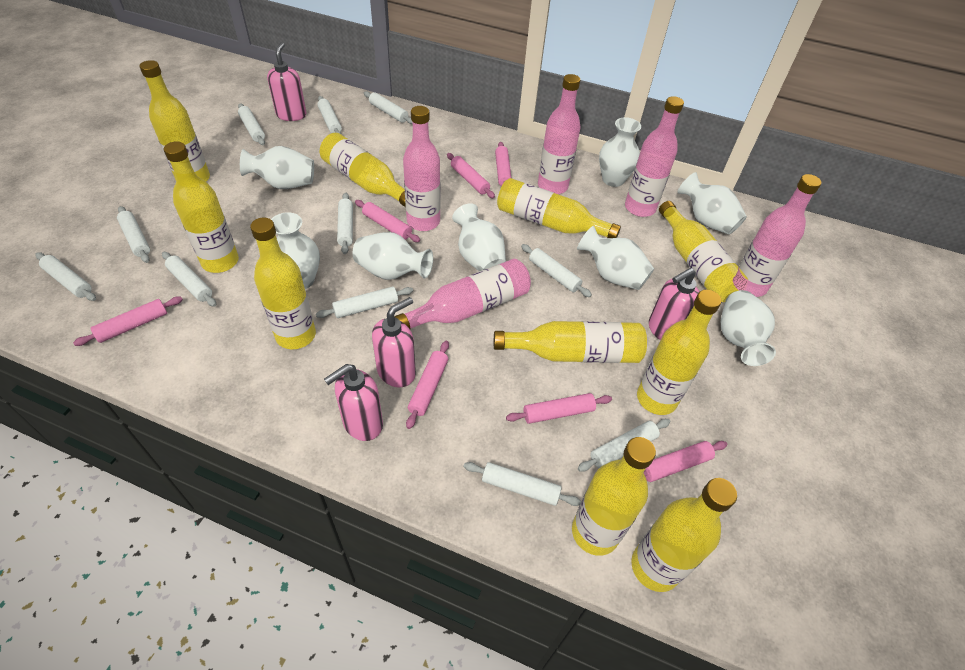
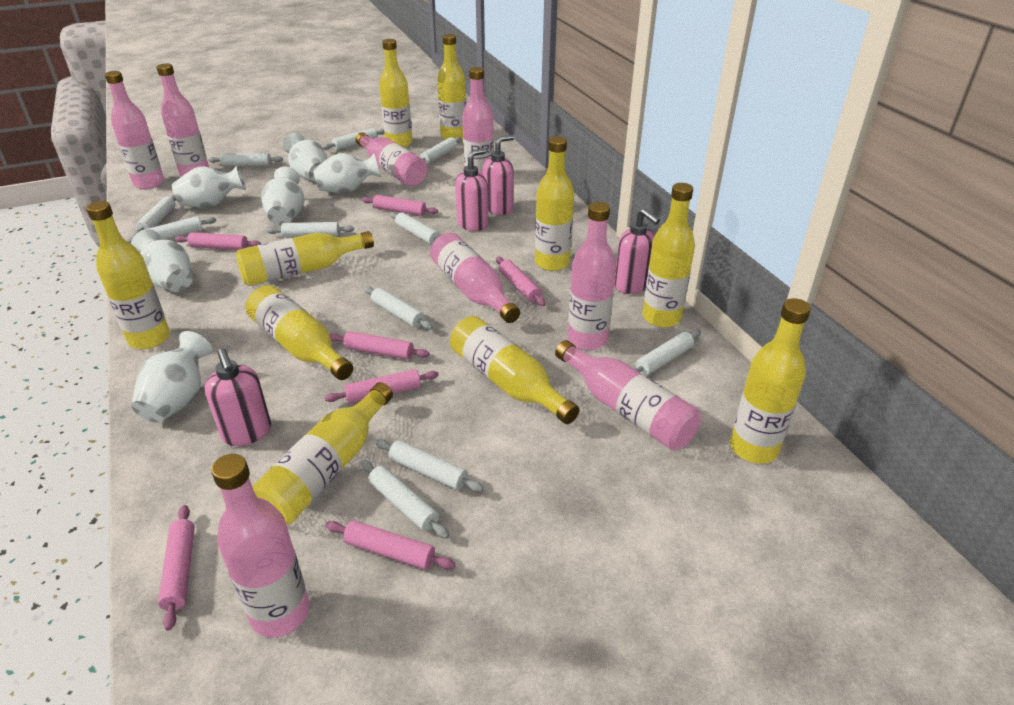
pink bottle: [395,259,531,329] [403,106,440,231] [538,74,581,194] [625,96,684,217] [739,174,821,297] = 5 -> [105,71,164,189] [156,63,209,177] [211,454,309,637] [356,132,427,186] [430,233,520,323] [462,67,494,175] [555,340,701,450] [568,202,616,350] = 8
white vase: [240,146,314,189] [271,212,320,289] [353,232,433,280] [452,203,506,271] [577,226,654,290] [599,117,641,187] [678,172,747,234] [721,290,776,366] = 8 -> [131,229,193,292] [131,331,213,423] [172,166,246,208] [261,166,305,225] [283,133,327,182] [313,153,381,193] = 6

